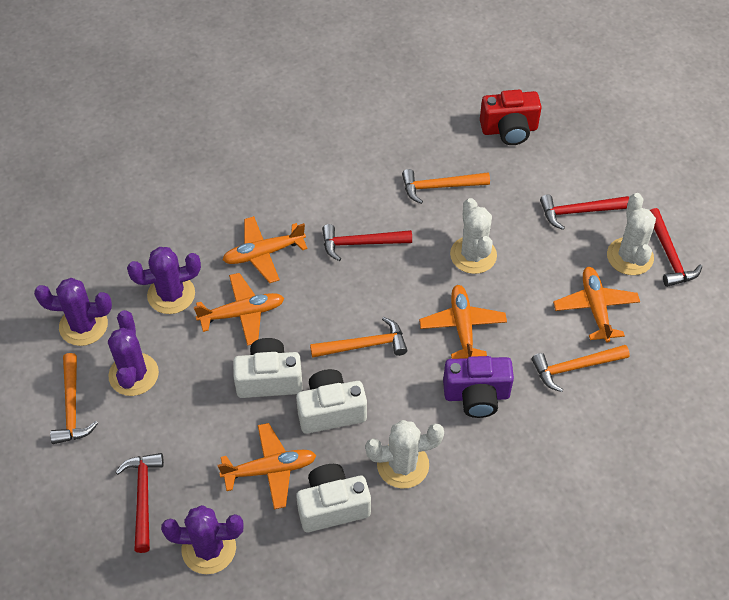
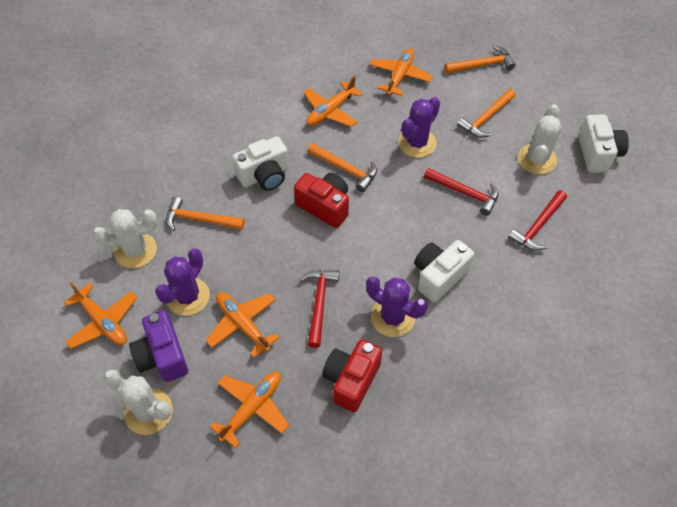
purple cactus: [34,278,112,346] [108,310,159,396] [127,247,201,314] [161,505,244,574] = 4 -> [155,248,210,316] [366,276,427,337] [398,97,440,158] = 3
red camera: [480,90,542,145] = 1 -> [294,173,349,228] [322,339,382,412] = 2
red hammer: [115,453,164,553] [322,224,412,261] [540,195,629,230] [650,208,702,287] = 4 -> [300,270,340,348] [424,168,498,216] [508,190,567,251] = 3

